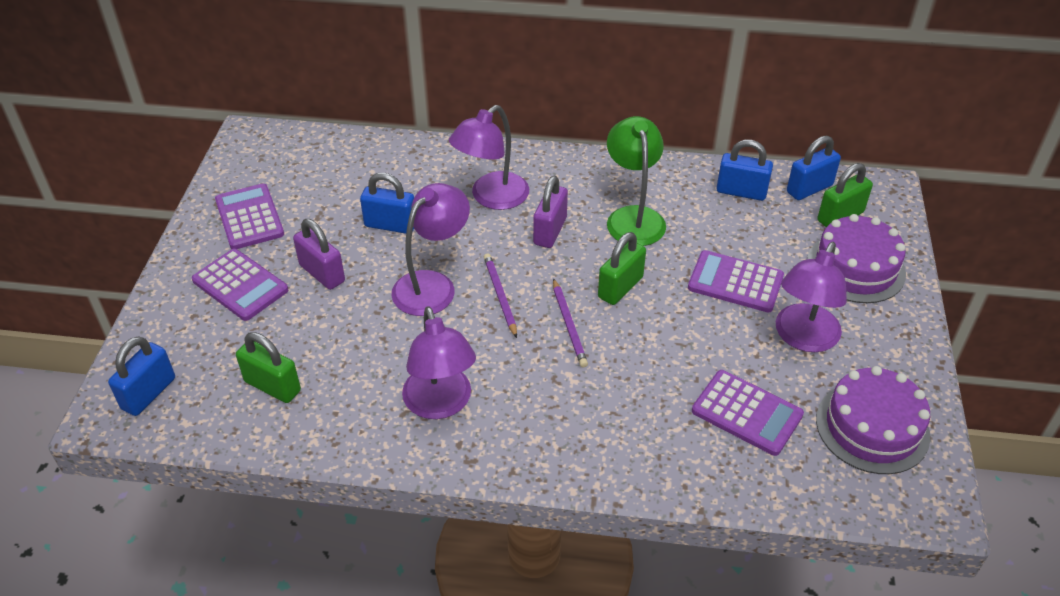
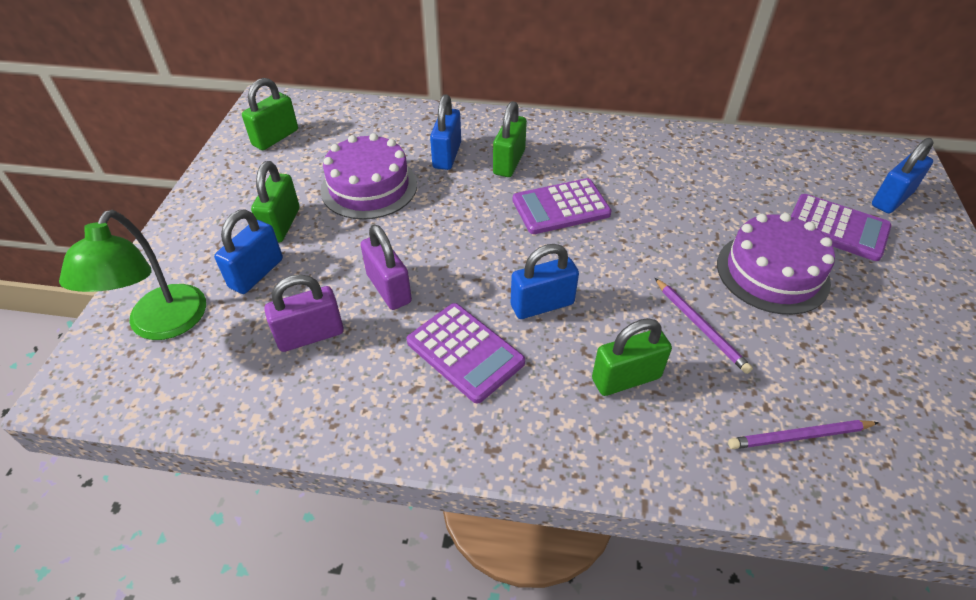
green padlock: [236,332,301,403] [598,232,646,305] [817,163,873,227] = 3 -> [242,78,298,150] [251,161,300,243] [493,101,527,177] [592,318,672,396] = 4
purple calculator: [192,249,288,321] [215,184,284,249] [688,250,784,312] [692,370,804,456] = 4 -> [407,303,525,403] [513,178,612,234] [791,194,892,261] = 3
purple lamp: [391,183,470,316] [402,306,476,419] [449,105,529,210] [776,242,847,352] = 4 -> none = 0

